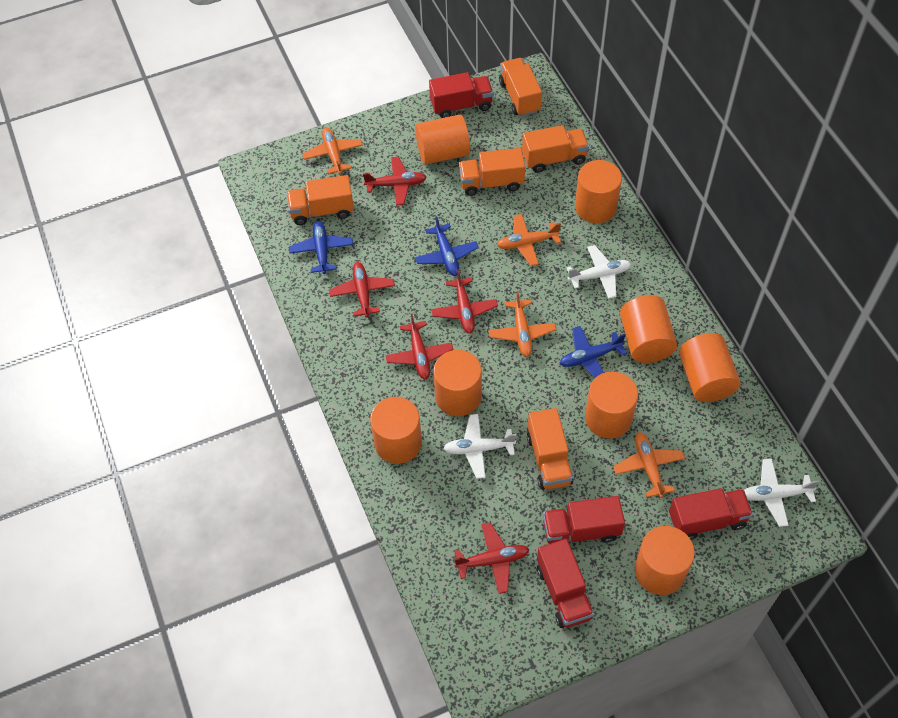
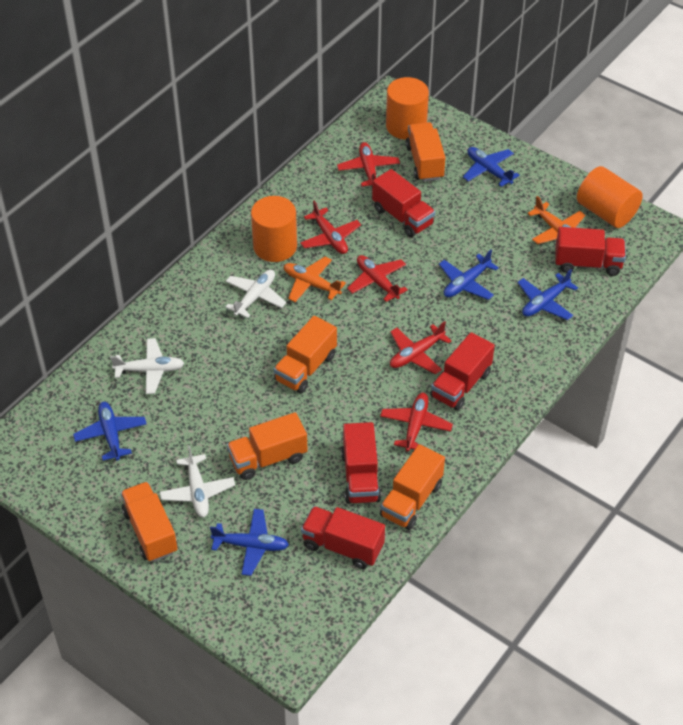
blue plane: [289,221,353,274] [415,216,479,276] [560,326,627,378] = 3 -> [73,402,147,461] [210,509,289,576] [439,250,499,300] [463,147,520,187] [517,269,578,320] = 5
orange cylinder: [370,397,422,464] [415,115,470,165] [433,350,482,416] [575,160,622,223] [585,372,638,439] [620,295,677,363] [635,526,695,595] [679,333,740,402] = 8 -> [251,196,297,262] [386,77,429,140] [577,166,643,228] = 3
orange plane: [302,128,363,174] [489,291,556,357] [497,214,561,266] [613,432,685,498] = 4 -> [284,257,346,302] [527,196,585,244] = 2
red truck: [429,72,493,118] [537,539,594,628] [543,496,625,544] [669,488,753,540] = 4 -> [301,506,385,569] [341,422,381,504] [372,169,435,237] [430,332,495,411] [555,227,626,276] = 5

